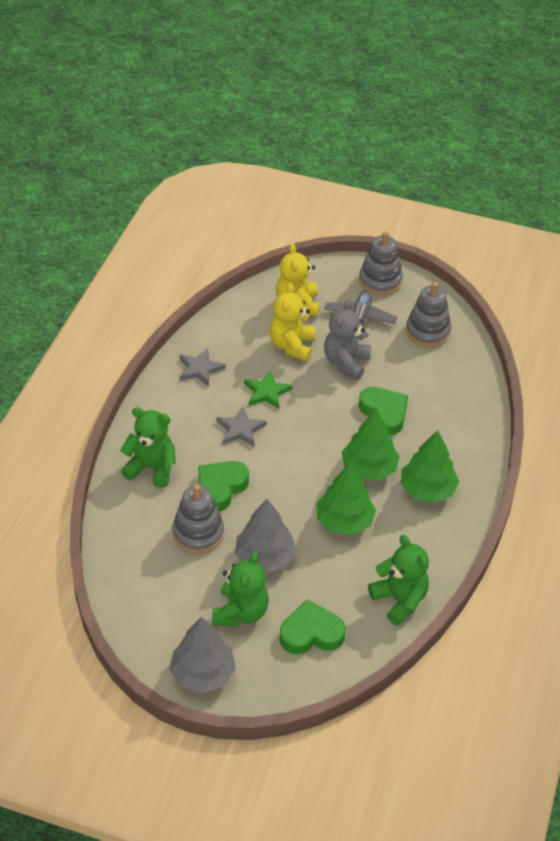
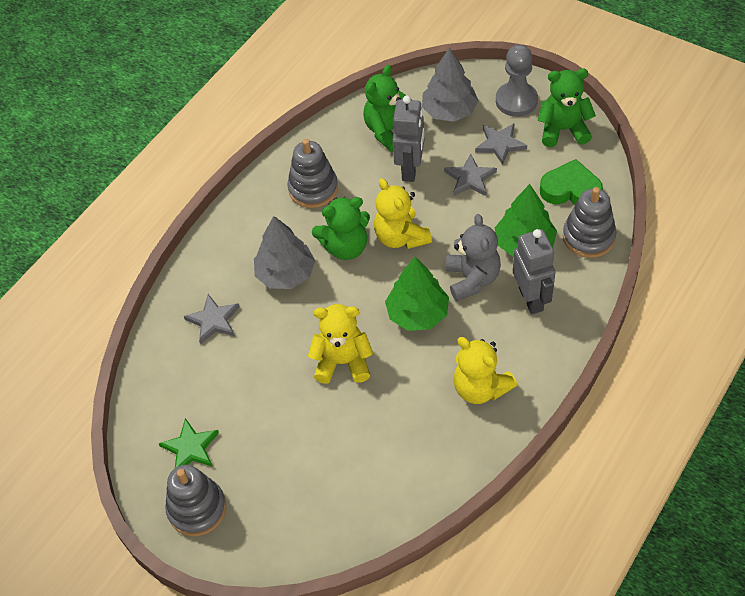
green heart: [198,461,249,511] [279,599,346,654] [359,387,408,435] = 3 -> [540,159,603,205] = 1
green tree: [316,462,376,535] [342,408,400,480] [401,430,459,503] = 3 -> [385,257,449,331] [495,184,557,257] = 2
grey pawn: none = 0 -> [496,44,538,117] = 1
grey plane: [324,290,397,338] = 1 -> none = 0
grey robot: none = 0 -> [392,96,424,182] [513,229,555,314] = 2
grey star: [179,348,226,387] [216,407,267,446] = 2 -> [184,294,240,345] [444,154,497,196] [475,123,527,165] = 3
yellow teddy bear: [269,283,315,362] [276,243,320,316] = 2 -> [308,304,373,384] [374,178,432,249] [453,337,517,404] = 3

